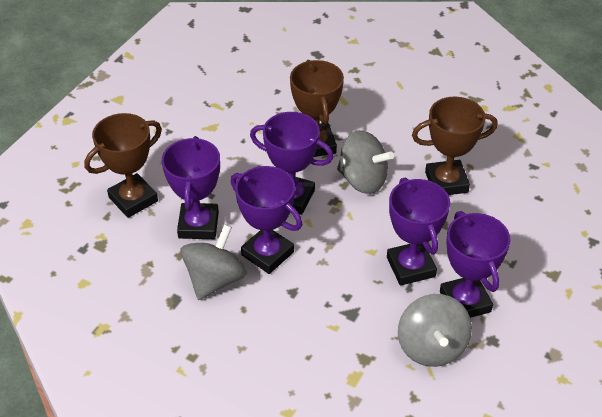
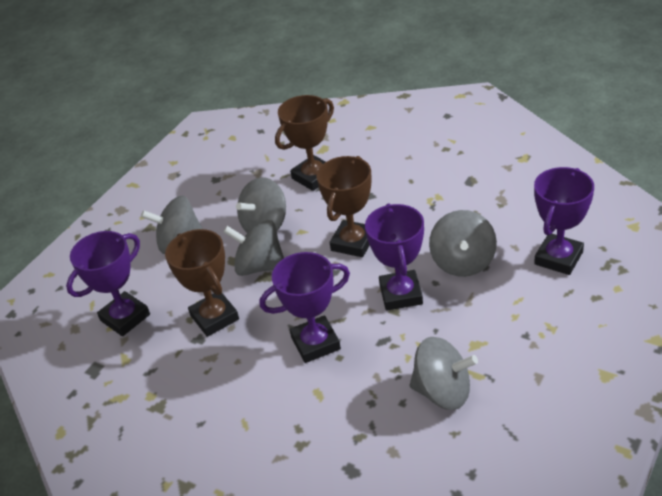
grey spinning top: [180,224,247,300] [337,130,394,194] [398,294,472,367] = 3 -> [141,195,203,254] [223,220,284,276] [236,177,286,233] [410,337,478,410] [429,210,497,277] = 5
purple trophy: [162,136,220,239] [231,166,302,274] [250,112,334,215] [387,178,450,286] [440,211,511,318] = 5 -> [66,231,150,336] [260,252,350,363] [365,203,424,311] [534,167,594,275] = 4

